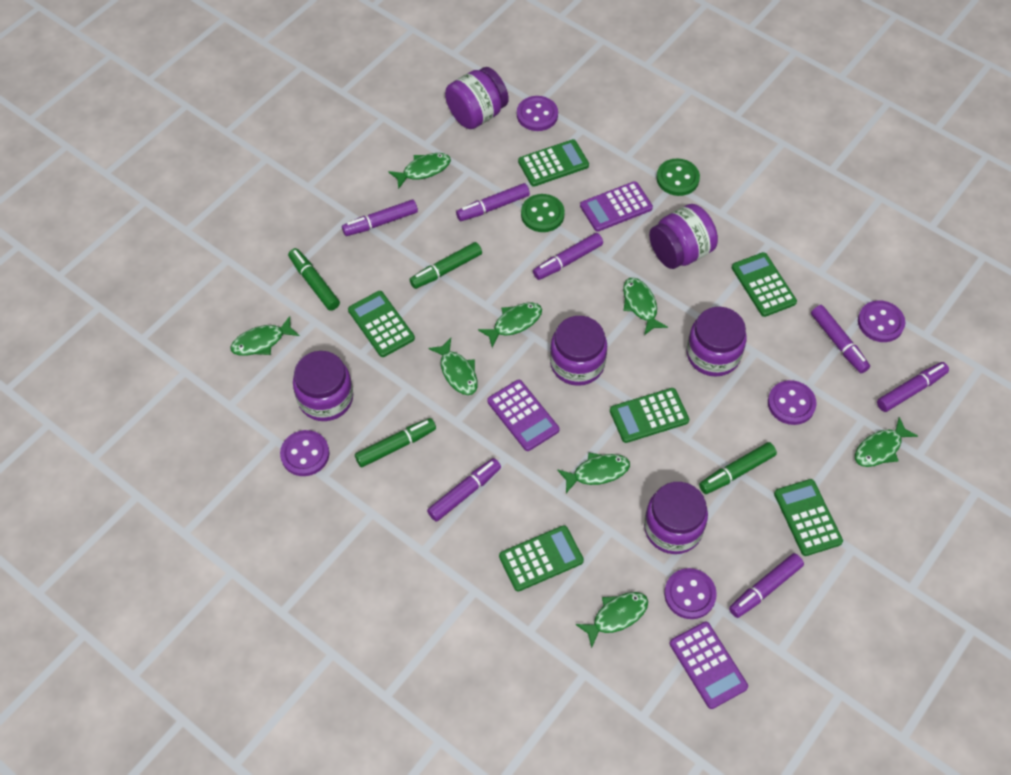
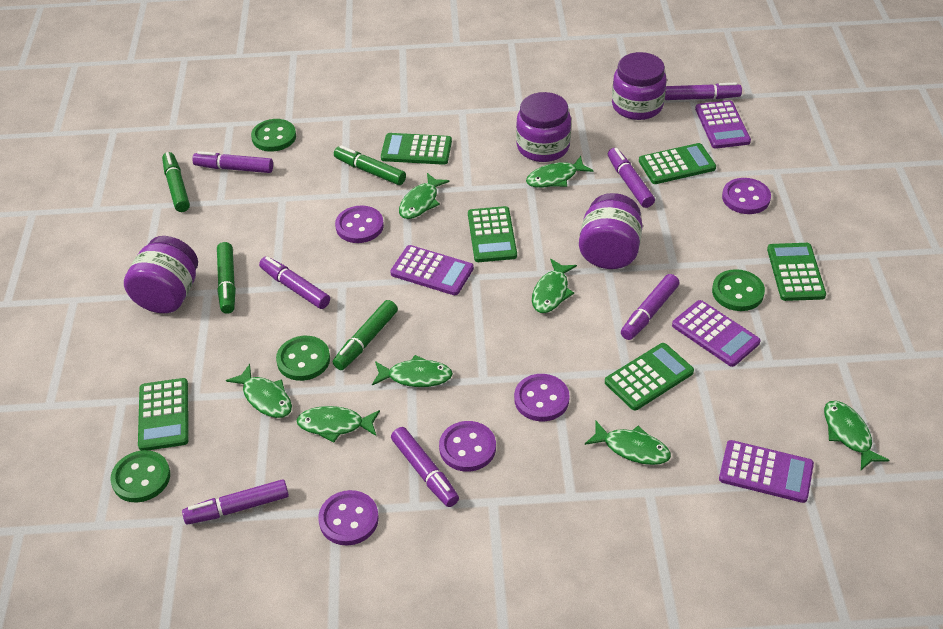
green button: [521,194,565,232] [656,158,700,196] = 2 -> [110,450,170,502] [251,119,296,152] [276,336,330,381] [712,269,765,311] = 4
purple calculator: [487,380,559,451] [580,181,653,232] [670,622,748,709] = 3 -> [390,245,474,295] [672,300,760,367] [695,100,751,149] [719,440,814,503] = 4
purple jar: [293,351,353,421] [445,67,509,129] [550,316,607,386] [644,482,708,554] [649,204,718,269] [687,307,747,377] = 6 -> [124,236,198,313] [516,92,571,162] [579,193,643,269] [612,52,667,120] = 4

